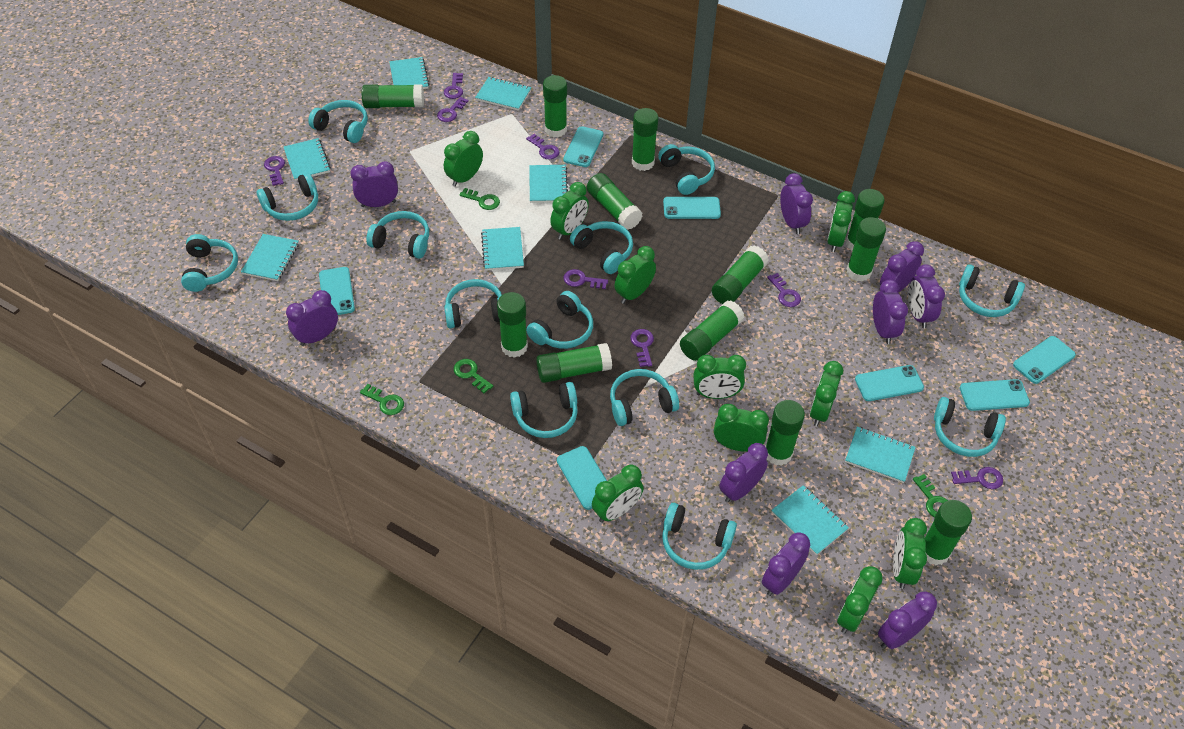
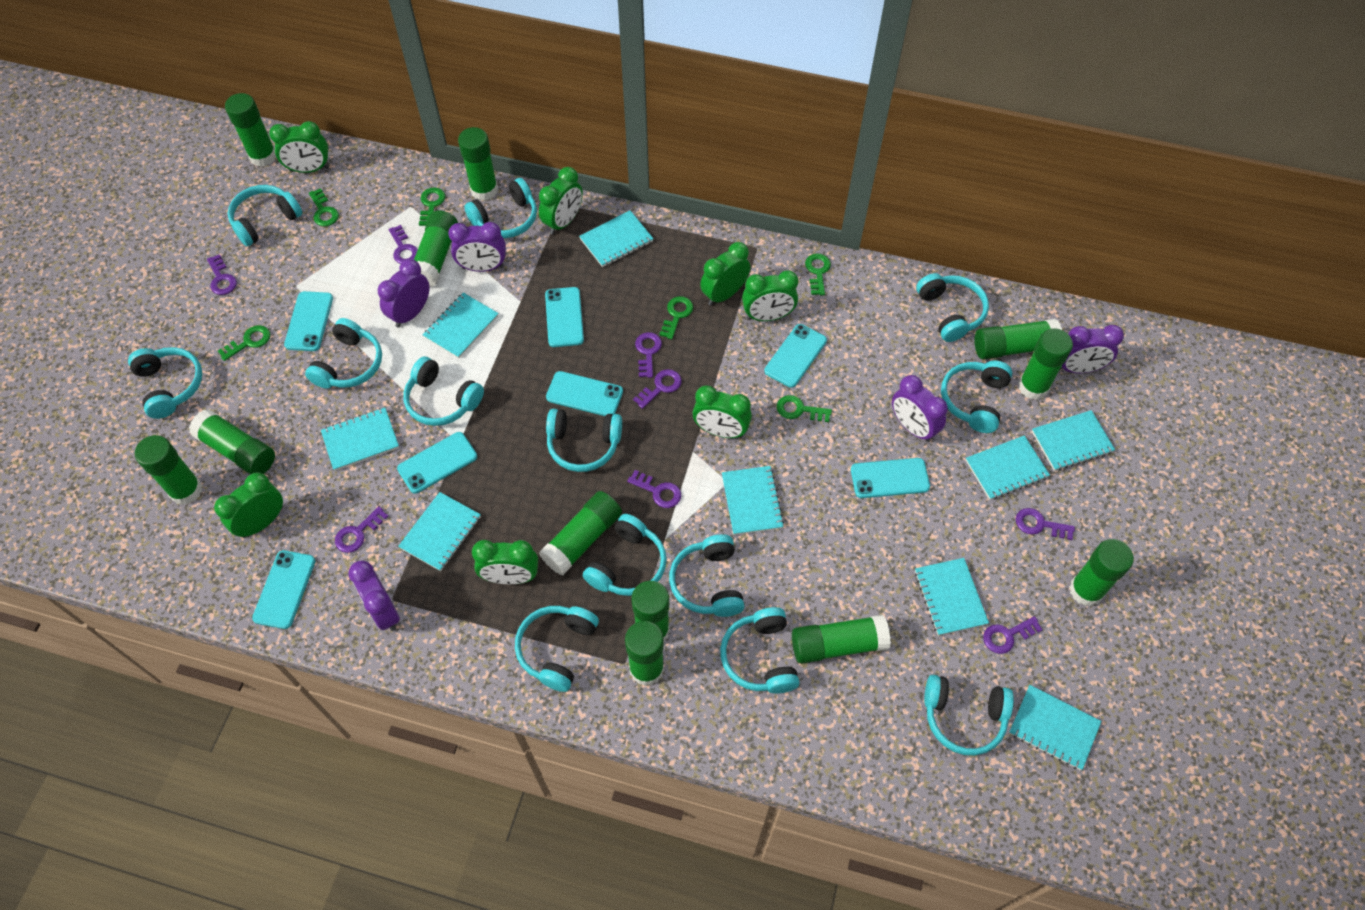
green clock: [444,131,483,187] [550,182,589,240] [592,465,644,523] [615,246,656,304] [693,355,746,399] [714,404,769,452] [810,361,843,426] [827,191,855,252] [837,566,883,634] [893,518,927,589] = 10 -> [214,472,283,538] [269,121,329,173] [472,540,538,584] [539,167,583,235] [692,385,752,438] [700,242,750,306] [742,270,798,321] = 7
green key: [360,384,404,415] [453,359,493,393] [459,188,500,210] [913,474,948,518] = 4 -> [218,325,270,361] [309,188,339,226] [419,187,445,226] [659,296,693,339] [777,395,832,422] [805,253,831,296] = 6
purple clock: [286,290,338,346] [350,161,398,207] [720,443,768,503] [762,532,810,596] [780,173,813,234] [873,280,908,344] [878,592,937,649] [880,241,924,292] [908,264,945,329] = 9 -> [348,561,400,631] [378,259,429,327] [448,222,506,272] [892,375,948,442] [1060,325,1124,373] = 5
turquoise notebook: [241,234,299,281] [284,138,331,181] [389,57,429,89] [475,77,531,111] [481,227,524,271] [529,165,568,203] [772,485,849,555] [845,427,916,483] = 8 -> [321,408,399,471] [398,492,481,571] [423,293,499,358] [579,211,654,267] [722,466,784,535] [915,558,989,636] [966,435,1050,500] [1009,685,1102,770] [1032,410,1115,471] = 9

